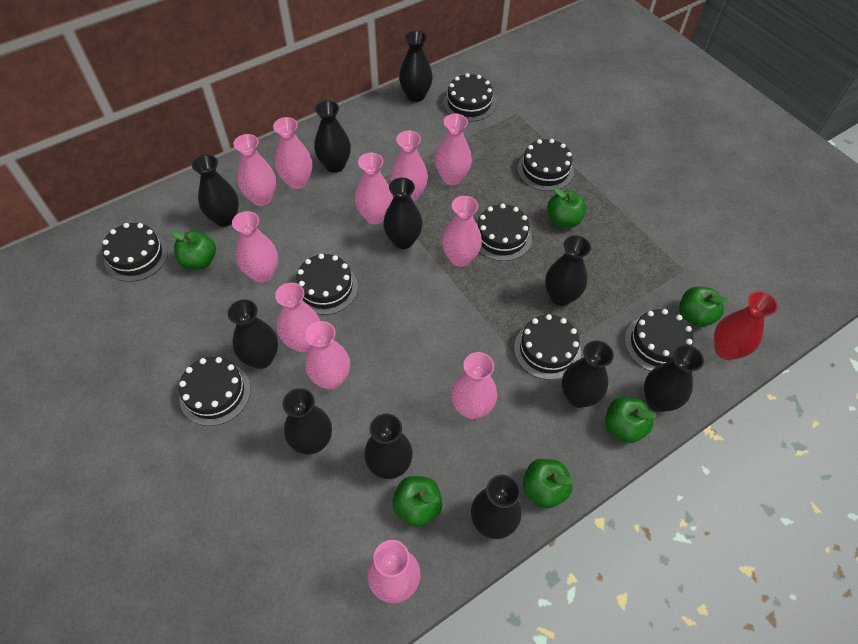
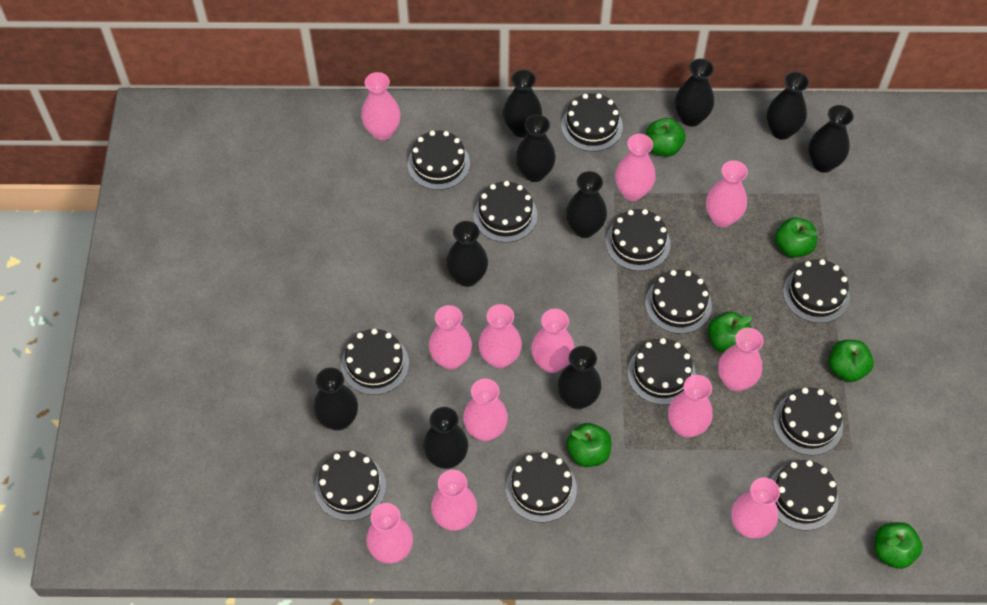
black cake: [102,223,168,282] [179,357,251,426] [295,254,358,315] [443,73,495,122] [476,204,532,261] [514,314,581,380] [517,139,574,191] [625,309,694,371] = 8 -> [315,451,386,521] [341,329,409,395] [408,131,470,190] [474,181,538,243] [506,452,577,523] [561,93,623,152] [606,209,671,271] [627,338,696,405] [645,270,712,334] [771,460,838,531] [773,387,843,456] [783,259,850,323] = 12
black vase: [192,155,239,227] [228,300,278,369] [283,388,332,455] [314,101,351,173] [364,414,413,479] [383,178,423,249] [399,31,433,102] [471,475,522,539] [545,236,591,306] [562,340,614,408] [644,345,704,412] = 11 -> [314,368,358,431] [423,407,468,469] [446,221,488,287] [503,70,542,138] [516,115,556,182] [558,346,602,409] [566,171,607,238] [675,58,714,127] [767,71,809,140] [809,105,853,173] = 10
pink vase: [232,211,278,283] [233,134,276,206] [273,117,312,189] [275,283,320,352] [305,321,350,390] [355,153,393,224] [367,540,420,603] [390,130,428,202] [435,113,472,185] [442,196,482,267] [451,352,497,419] = 11 -> [361,72,401,140] [366,503,413,564] [429,305,472,370] [431,470,477,531] [463,379,508,441] [479,304,522,369] [531,309,575,373] [615,134,656,201] [668,375,713,438] [706,160,748,227] [718,328,764,391] [731,478,780,539] = 12
red vase: [714,292,778,360] = 1 -> none = 0

